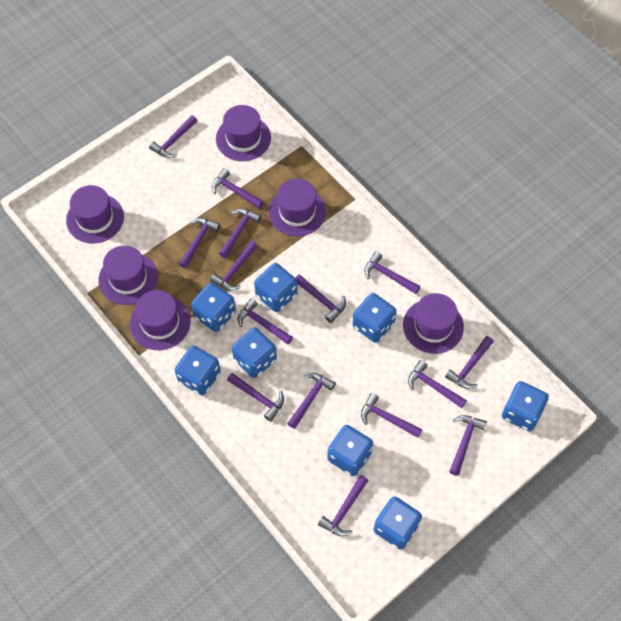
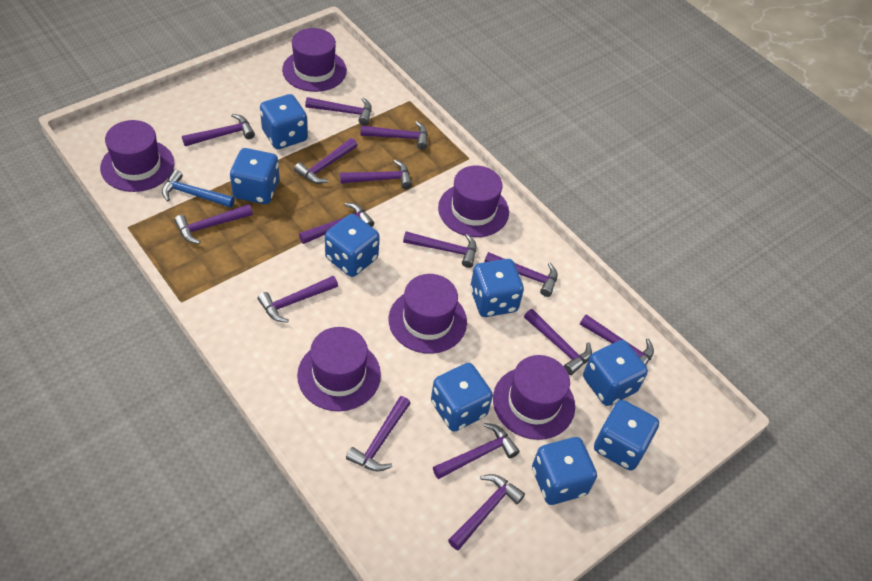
blue hammer: none = 0 -> [162,170,235,208] = 1

